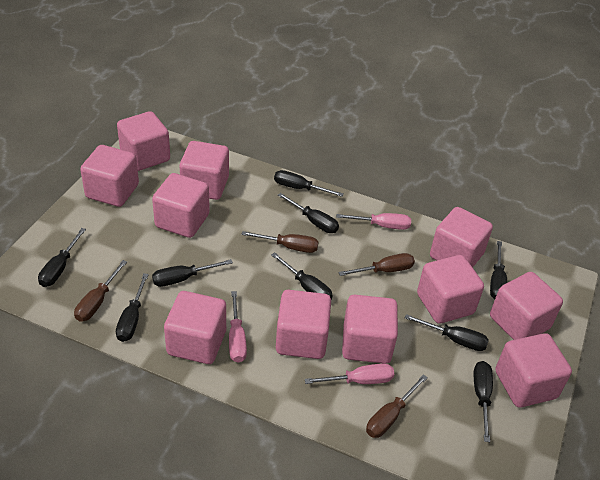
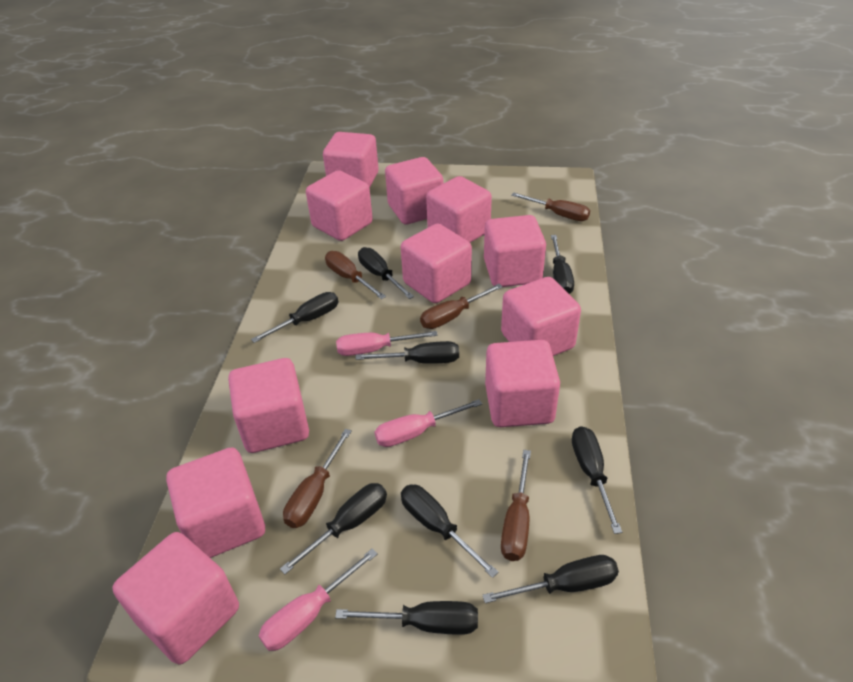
brown screwdriver: [74,260,127,322] [241,231,319,253] [338,253,415,276] [366,374,428,438] = 4 -> [283,429,352,528] [325,251,386,299] [420,284,503,329] [501,450,531,561] [511,192,590,221] = 5

